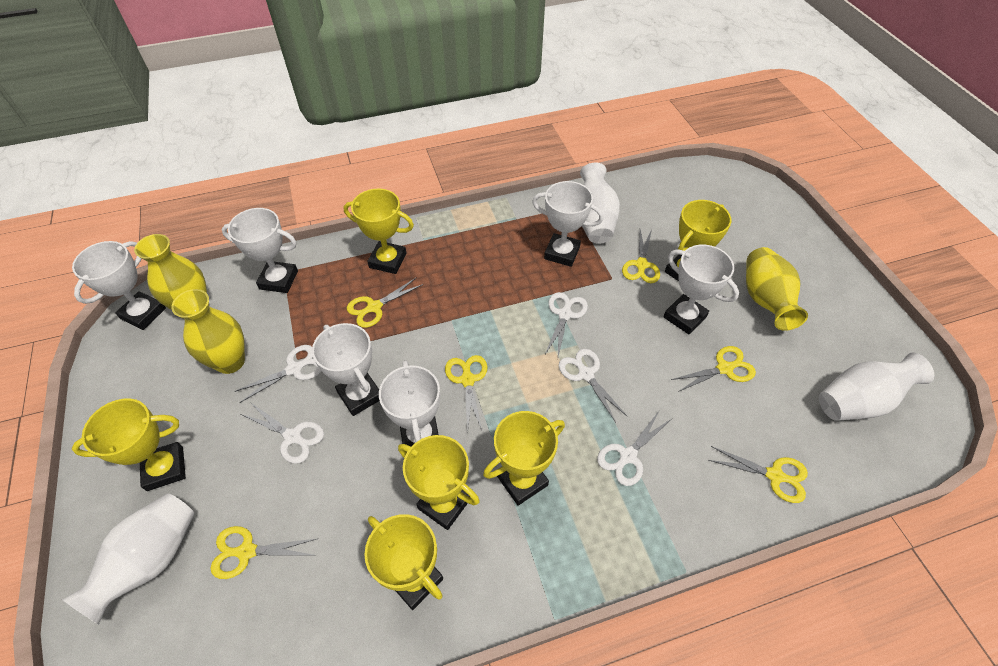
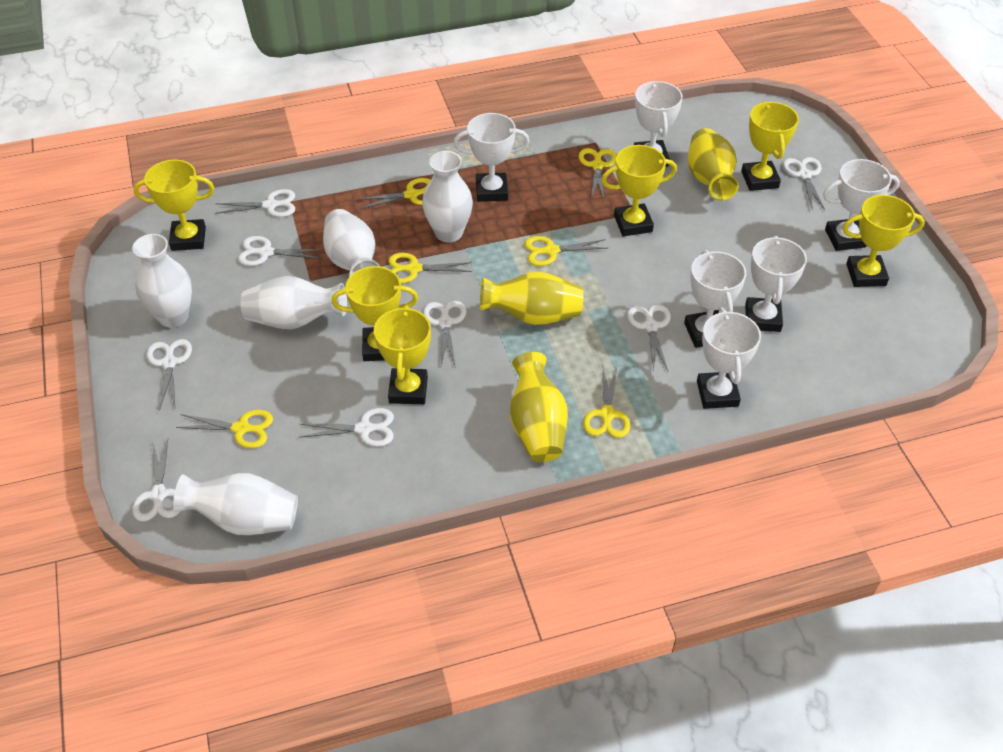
white scissors: [234,345,322,403] [241,402,324,464] [545,292,588,357] [559,349,628,423] [597,411,671,486] = 5 -> [132,439,180,522] [146,339,192,411] [215,189,295,217] [238,236,324,266] [299,408,394,447] [423,301,467,368] [627,304,671,371] [783,157,825,210] = 8
white vase: [62,493,195,625] [580,163,620,244] [819,352,934,421] = 3 -> [132,234,192,328] [173,473,298,535] [240,276,347,330] [323,209,380,277] [422,151,473,243] = 5

